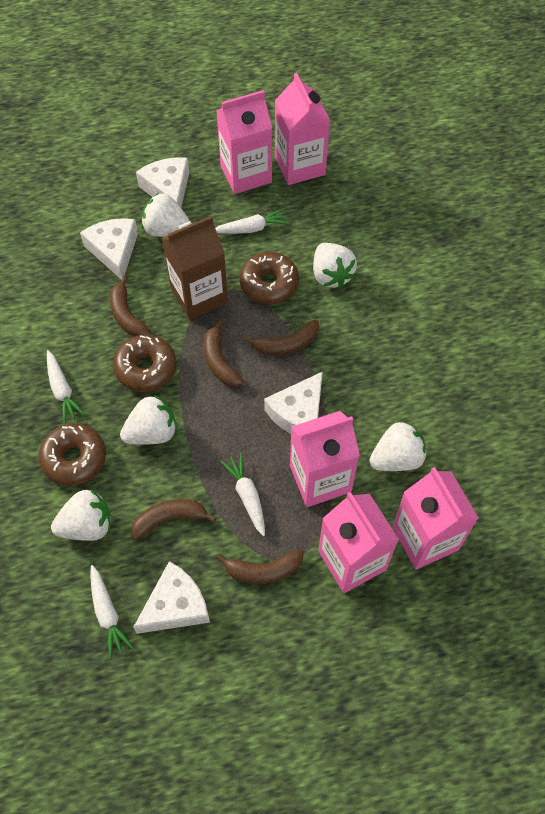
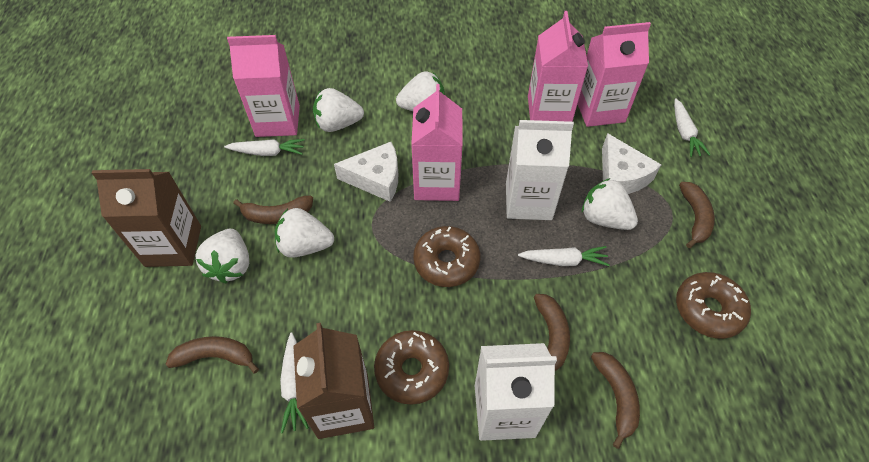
brown carton: [162,216,228,319] = 1 -> [92,169,201,267] [293,323,374,439] = 2
pink carton: [216,90,272,194] [275,73,330,185] [290,411,360,507] [318,492,399,593] [392,467,478,569] = 5 -> [227,35,300,137] [411,84,463,201] [528,11,588,122] [578,22,651,127] = 4
white carton: none = 0 -> [475,343,557,441] [506,120,574,220] = 2
white cheese: [80,218,138,280] [133,561,210,634] [136,157,189,207] [264,372,323,434] = 4 -> [334,142,398,202] [602,133,661,194] = 2

